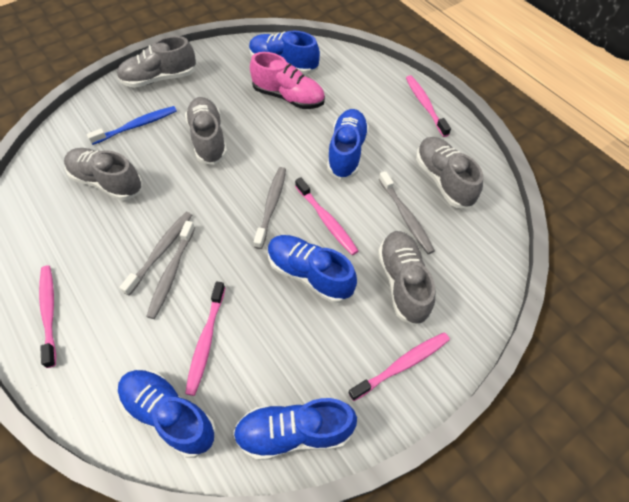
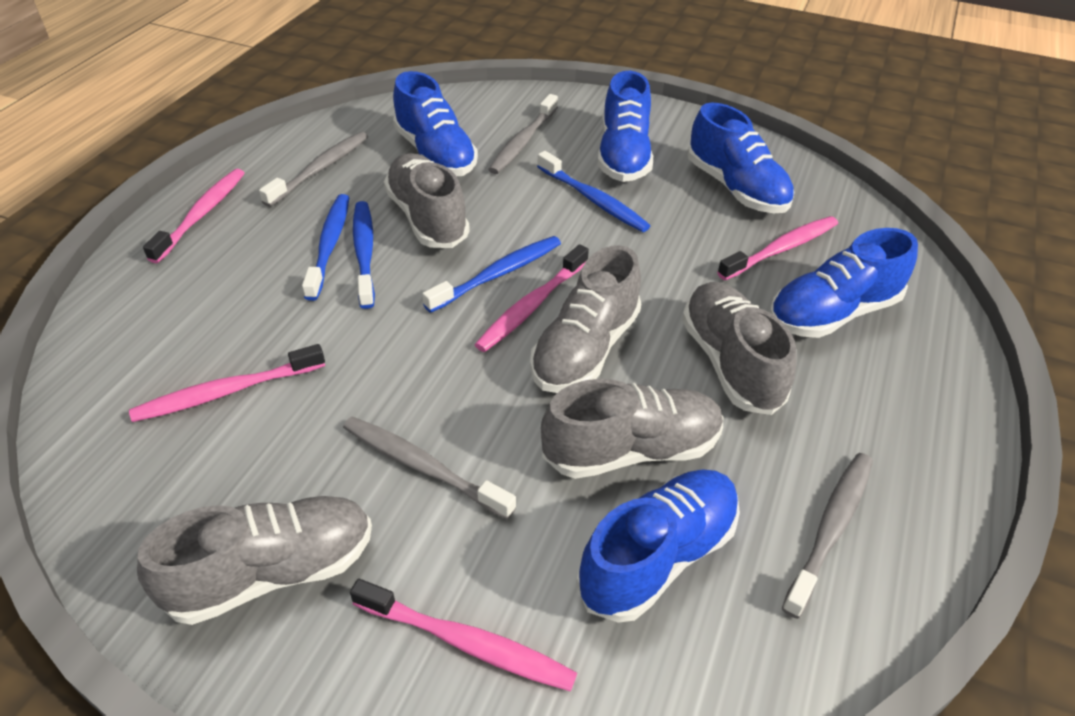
blue toothbrush: [87,106,177,145] = 1 -> [302,194,349,301] [353,201,375,309] [422,236,561,313] [537,151,650,232] = 4
pink shoe: [250,52,325,109] = 1 -> none = 0

